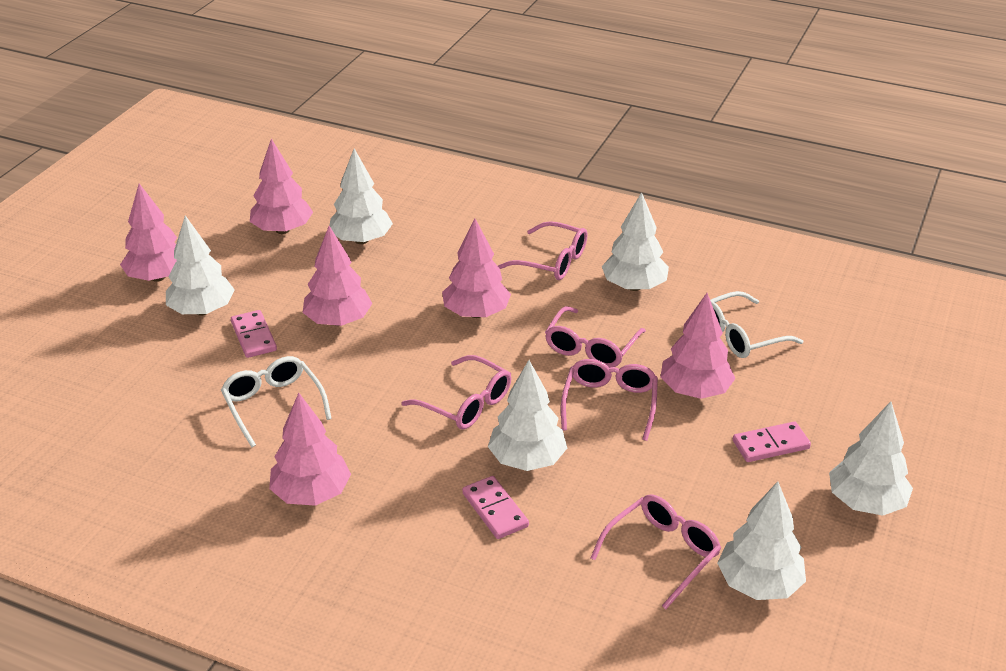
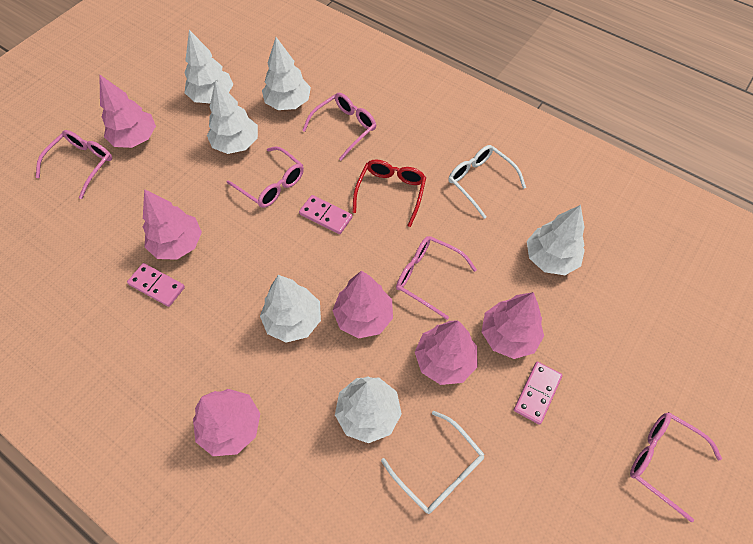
red glasses: none = 0 -> [352,160,426,227] = 1

